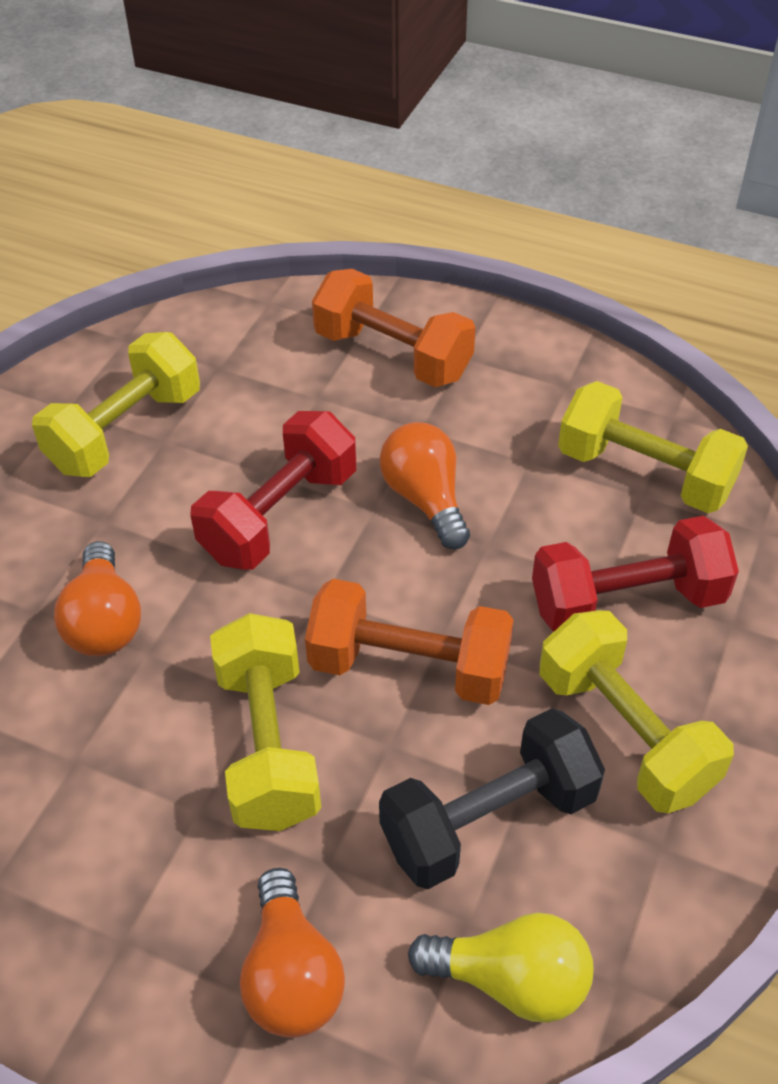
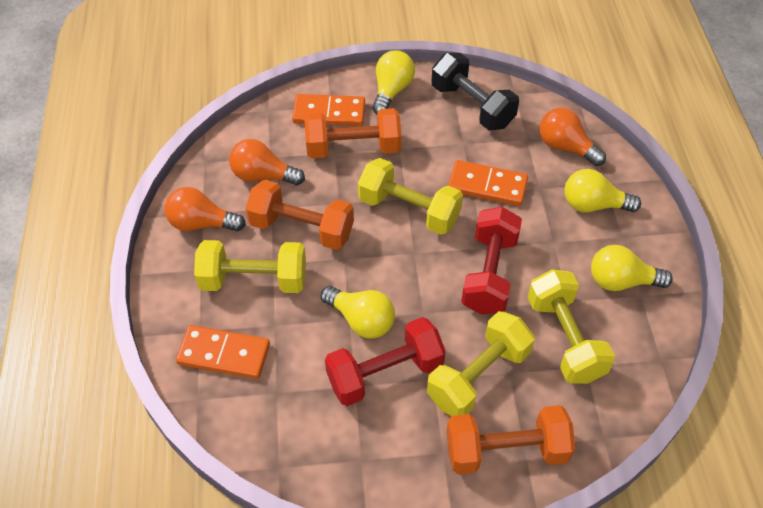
orange domino: none = 0 -> [176,325,270,379] [292,94,365,126] [448,160,528,206] = 3
orange dumbbell: [305,579,514,705] [312,269,475,387] = 2 -> [246,180,354,250] [305,108,401,158] [447,405,575,475] = 3
yellow light bulb: [408,913,593,1023] = 1 -> [321,286,395,339] [372,50,415,114] [565,169,641,213] [591,245,673,291] = 4

